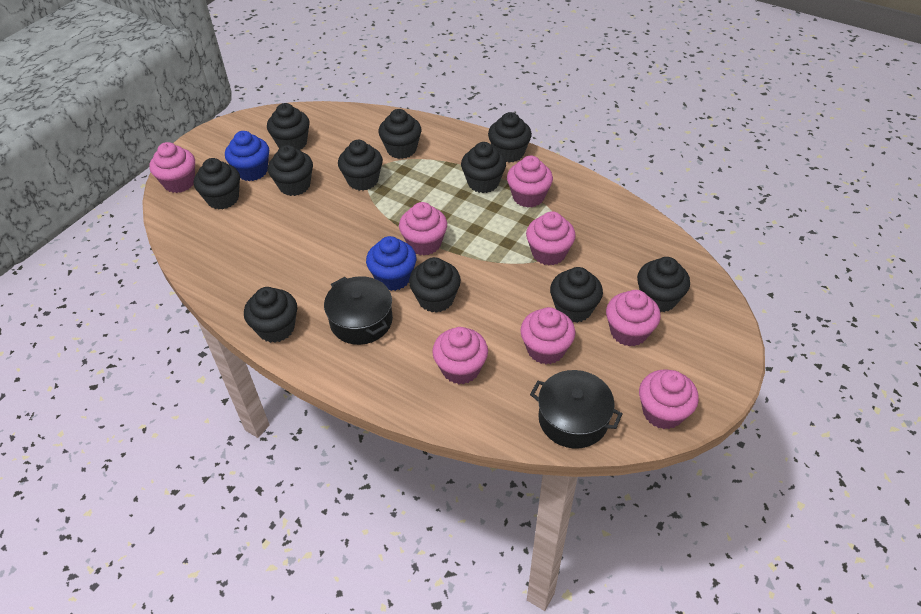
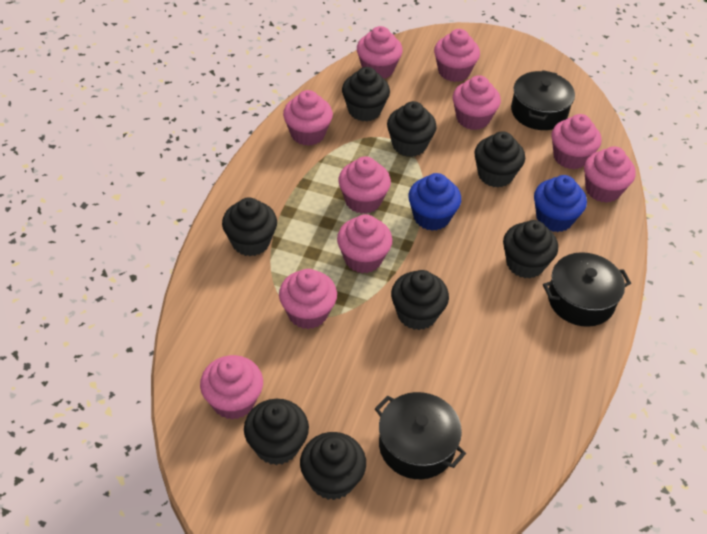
black cupcake: [194,158,240,209] [244,287,297,343] [267,103,310,150] [268,145,313,196] [338,140,383,191] [378,109,422,159] [409,257,461,313] [461,142,506,193] [488,112,532,163] [550,267,603,323] [637,257,690,312] = 11 -> [222,198,277,256] [244,399,309,465] [300,432,366,500] [342,67,390,121] [387,101,437,157] [391,270,449,330] [474,131,525,188] [503,220,558,278] = 8
black pot: [324,276,393,345] [530,370,622,449] = 2 -> [375,392,466,479] [511,70,575,130] [543,252,631,327] = 3
pink cupcake: [149,142,195,193] [399,202,447,255] [432,327,488,384] [507,156,553,208] [520,307,575,364] [526,211,576,265] [606,290,661,347] [639,369,699,429] = 8 -> [200,355,263,420] [279,269,337,329] [283,90,333,146] [337,214,392,273] [338,156,391,214] [357,26,403,79] [434,29,480,82] [453,75,501,130] [551,114,601,170] [584,146,636,203] = 10

